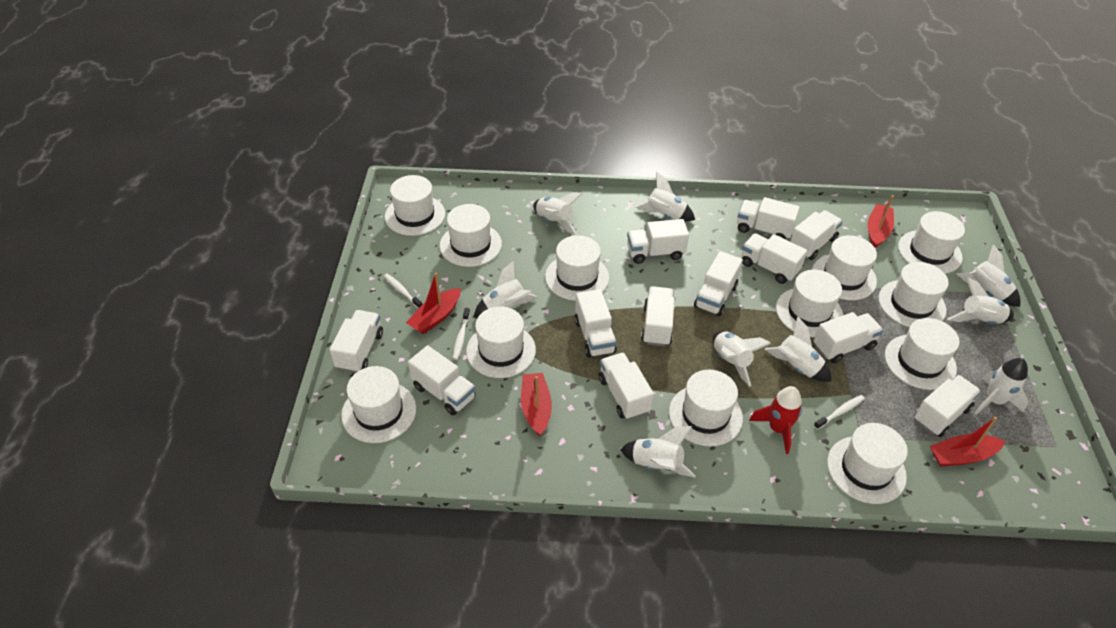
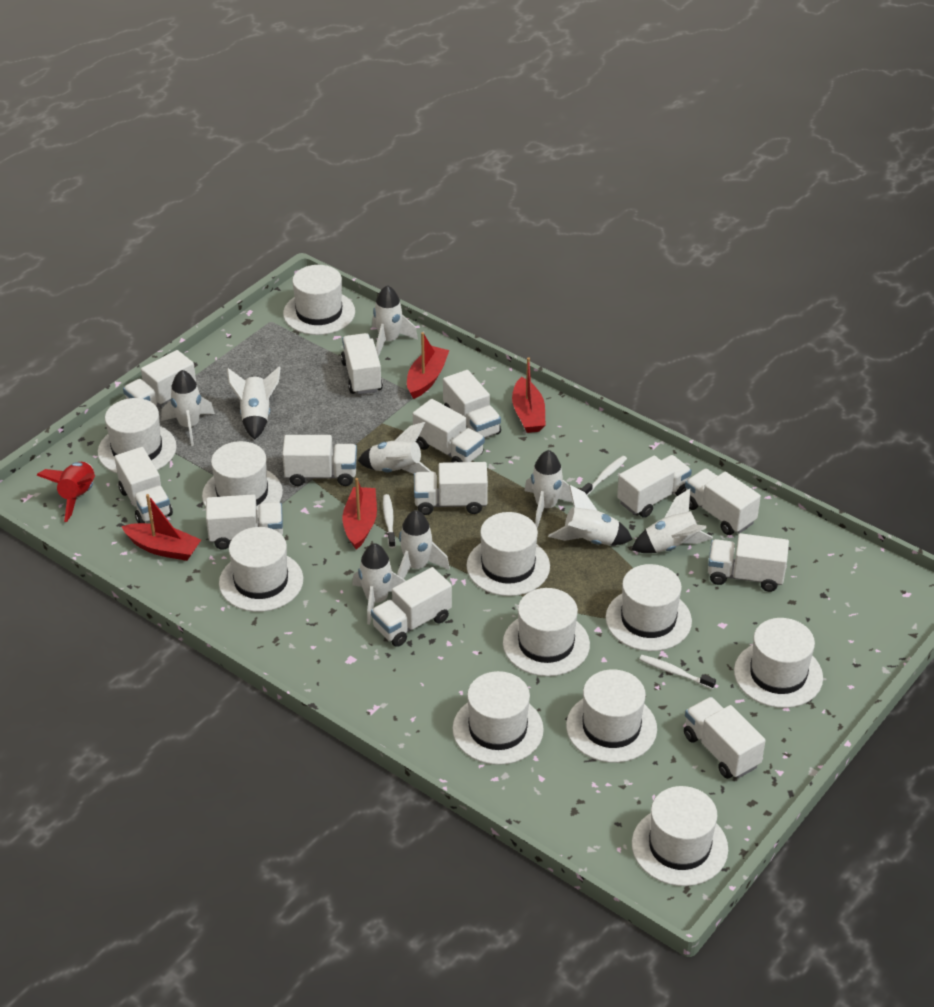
white hat: [341,366,416,443] [385,175,445,236] [440,204,502,267] [466,306,536,378] [545,235,609,301] [669,370,743,446] [776,270,843,337] [812,235,877,300] [827,423,908,504] [879,262,949,327] [885,318,959,390] [898,211,965,274] = 12 -> [98,398,177,473] [202,441,283,518] [219,527,303,612] [283,265,355,335] [452,671,544,765] [466,512,550,596] [503,588,590,676] [566,669,657,763] [606,564,692,651] [632,786,728,886] [734,618,823,708] = 11
white truck: [330,310,383,373] [408,345,476,415] [574,289,617,358] [599,352,654,420] [627,219,689,264] [641,286,675,347] [694,251,743,316] [737,197,800,240] [742,233,807,284] [790,210,843,260] [814,312,883,364] [914,375,981,437] = 12 -> [115,447,173,523] [123,350,196,407] [206,494,283,550] [282,435,357,486] [341,333,383,395] [371,567,452,647] [413,399,485,462] [414,462,488,515] [443,370,501,438] [617,455,692,518] [684,697,766,779] [685,469,761,535] [708,533,789,592] = 13

